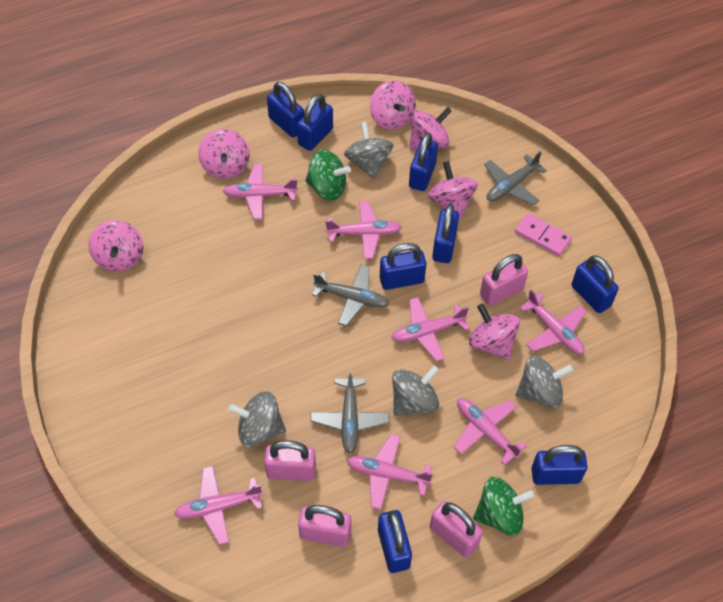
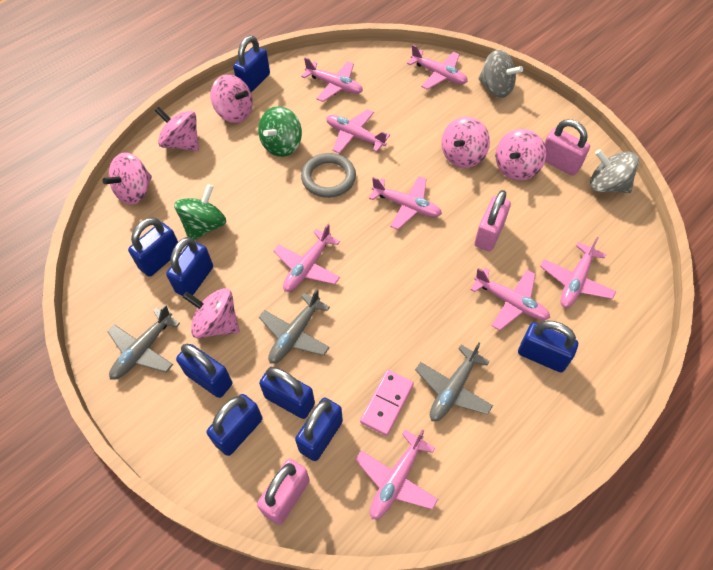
grey ring: none = 0 -> [301,153,356,198] = 1
grey spinning top: [228,391,286,447] [344,122,393,179] [392,365,439,416] [516,356,573,408] = 4 -> [478,50,523,98] [590,149,639,193] = 2
pink padlock: [264,440,316,481] [298,505,351,547] [430,501,483,558] [480,254,528,306] = 4 -> [257,459,310,525] [474,190,511,251] [544,119,590,176] = 3
pink plane: [174,466,262,544] [223,164,298,220] [325,201,402,259] [346,434,433,510] [391,297,470,361] [454,398,527,465] [519,290,587,354] = 7 -> [274,224,340,292] [301,57,363,102] [326,109,390,154] [355,429,438,519] [369,176,442,230] [407,45,468,90] [470,268,550,331] [540,237,616,308] = 8

